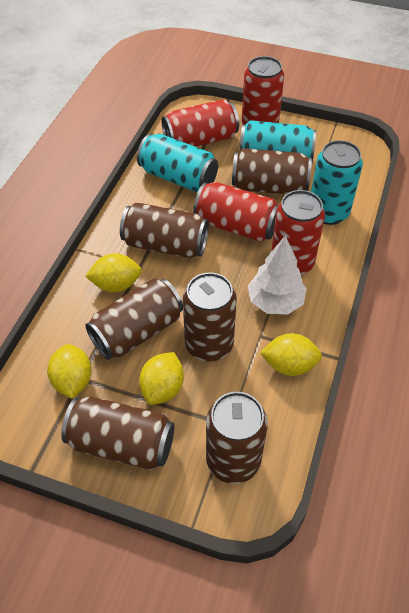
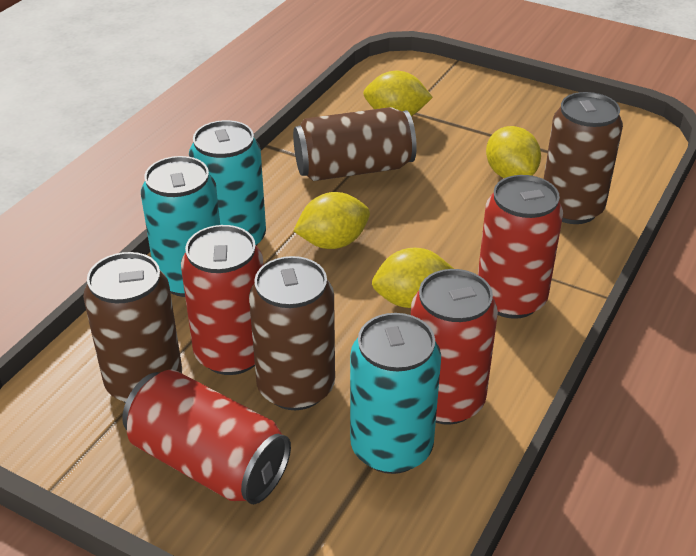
brown can: [61,396,174,470] [85,278,183,360] [120,202,209,258] [183,272,237,362] [206,392,268,484] [232,148,312,194] = 6 -> [83,252,182,403] [249,256,335,410] [293,107,417,181] [544,92,623,224] = 4
white tree: [248,235,307,315] = 1 -> none = 0

